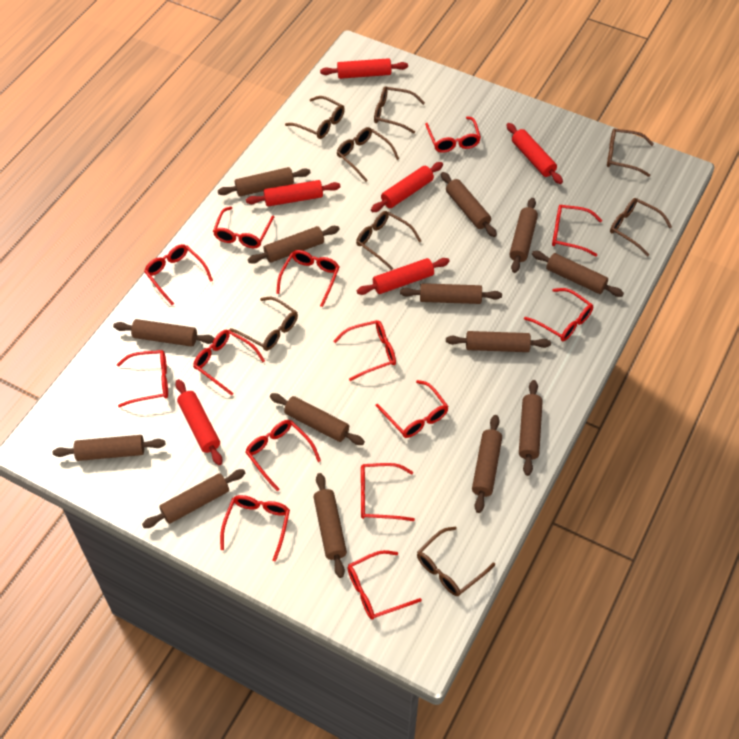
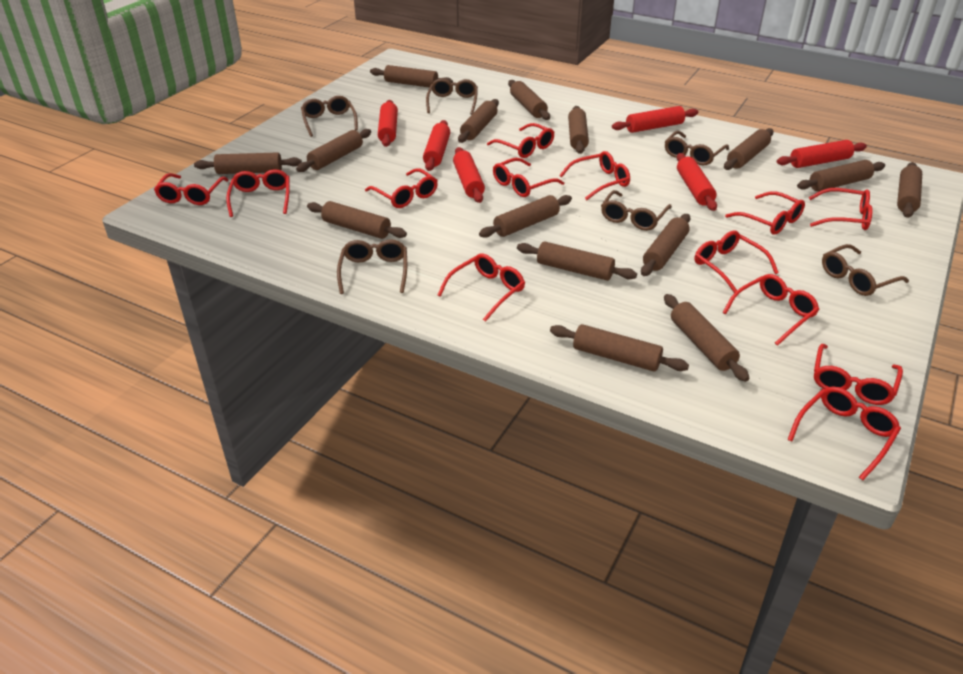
brown glasses: [230,297,298,351] [285,96,345,139] [337,127,399,182] [356,211,421,270] [374,86,425,134] [417,526,495,596] [607,128,654,177] [610,198,672,256] = 8 -> [301,96,358,137] [337,239,407,294] [426,79,478,115] [601,190,672,231] [665,131,729,166] [822,244,909,296] = 6
brown rolling pin: [53,435,165,461] [113,319,215,347] [142,469,245,528] [218,167,310,197] [248,226,340,264] [270,393,365,445] [314,473,347,578] [400,283,502,304] [441,172,497,237] [446,331,551,352] [472,415,502,513] [509,198,538,273] [519,380,543,476] [532,251,624,297] = 14 -> [194,152,302,174] [296,129,371,172] [307,201,407,239] [370,65,453,88] [458,99,499,143] [479,195,572,238] [508,80,550,120] [517,241,637,281] [550,324,689,372] [568,106,589,154] [641,214,691,276] [664,294,749,382] [724,128,774,170] [797,160,885,192] [897,162,922,218] = 15
red glasses: [117,350,168,407] [144,244,213,305] [193,330,265,396] [213,207,274,248] [220,495,290,562] [246,420,321,491] [276,250,340,307] [334,320,396,381] [348,550,422,620] [361,463,415,521] [376,380,449,438] [425,116,481,153] [524,288,593,341] [552,205,602,256] = 14 -> [154,173,228,205] [226,169,290,217] [365,168,438,208] [438,253,525,322] [487,123,554,158] [493,158,564,197] [559,151,630,200] [694,230,779,293] [723,274,820,346] [725,191,805,235] [787,386,901,480] [809,188,873,230] [814,344,903,405] = 13

